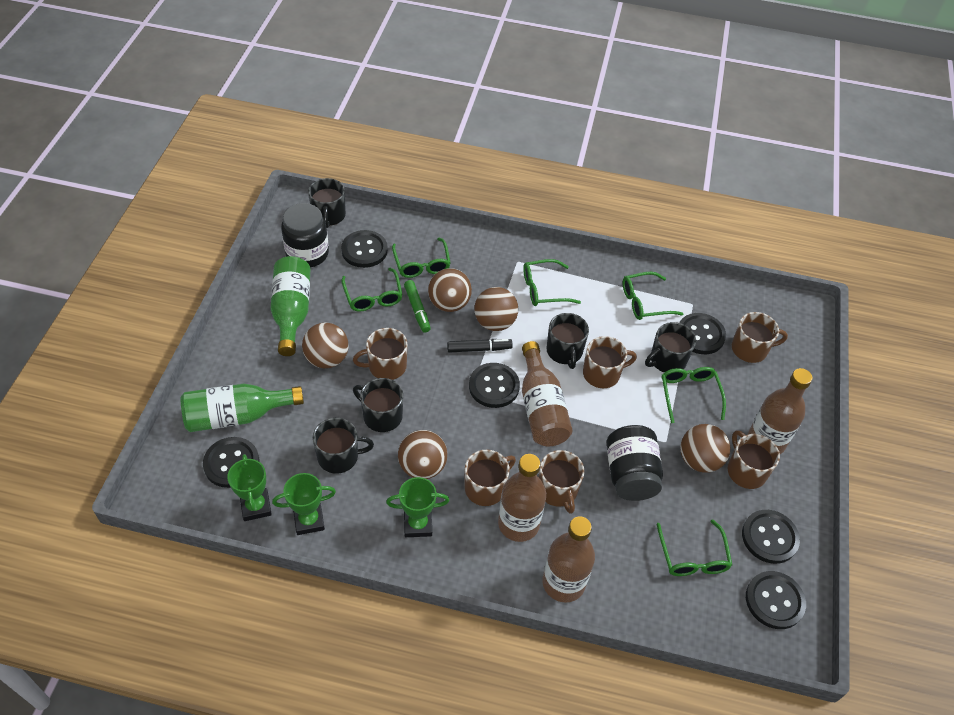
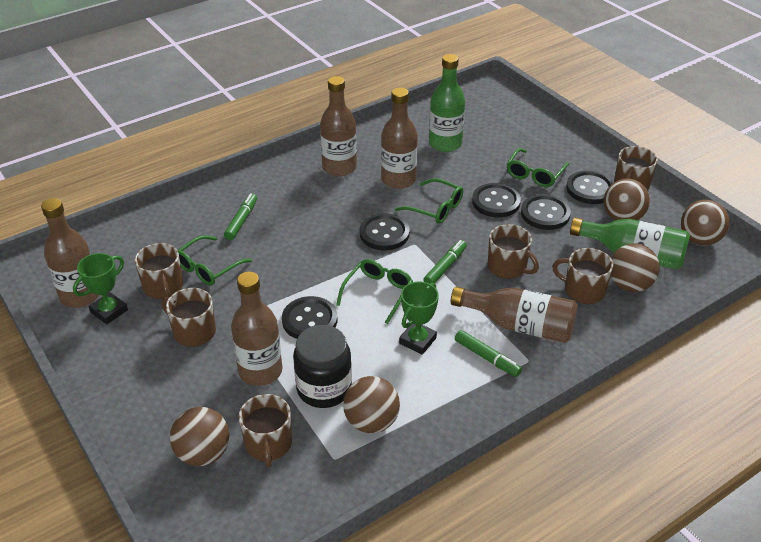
black button: [203,437,259,488] [341,230,388,268] [469,363,520,408] [679,313,726,354] [742,510,800,564] [746,571,806,629] = 6 -> [282,296,337,339] [360,213,410,250] [472,183,521,217] [521,194,571,230] [566,171,614,204] = 5
black jar: [281,203,329,268] [606,425,663,501] = 2 -> [293,325,352,408] = 1
black marker: [447,339,513,353] = 1 -> none = 0
black mug: [308,178,346,228] [313,418,374,474] [353,378,403,432] [546,313,589,369] [645,322,696,373] = 5 -> none = 0
brown bottle: [498,454,546,542] [522,341,573,446] [542,516,595,603] [748,368,813,454] = 4 -> [41,198,99,308] [231,272,283,386] [320,76,357,176] [381,87,418,189] [451,287,578,343] = 5
green glasses: [341,268,403,312] [392,238,451,278] [523,259,581,306] [623,272,683,320] [657,520,732,576] [662,367,726,423] = 6 -> [177,235,252,285] [336,259,413,324] [395,178,463,224] [507,148,569,187] = 4
green marker: [404,280,431,333] = 1 -> [224,193,257,240] [423,240,467,284] [455,330,522,377] = 3
green trophy: [227,454,272,521] [272,473,336,535] [386,477,449,537] = 3 -> [73,253,128,324] [399,282,439,355] = 2

